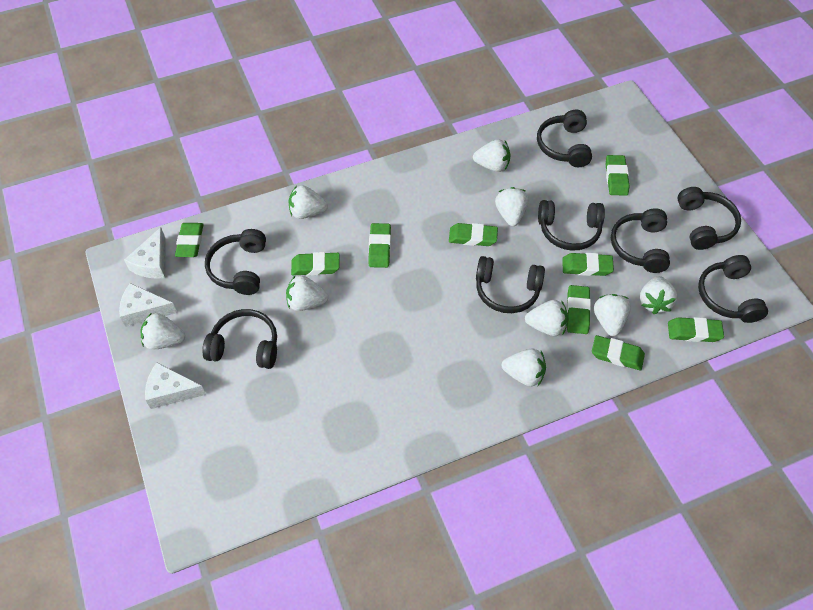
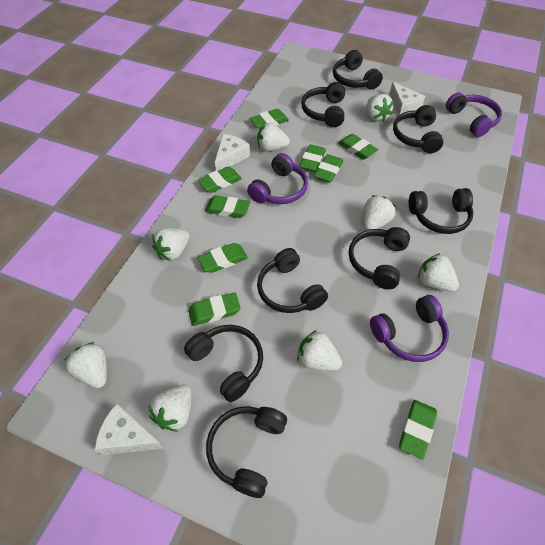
purple headphones: none = 0 -> [247,153,308,204] [370,295,449,362] [446,92,502,137] = 3
white strawberry: [141,313,185,350] [286,275,328,311] [288,185,328,219] [473,140,511,172] [495,187,529,226] [502,348,546,386] [525,300,568,336] [594,294,631,336] [640,276,677,314] = 9 -> [64,342,107,388] [149,385,191,432] [152,228,189,261] [257,123,290,151] [297,330,342,371] [364,195,396,230] [367,94,394,122] [418,253,459,291] = 8

